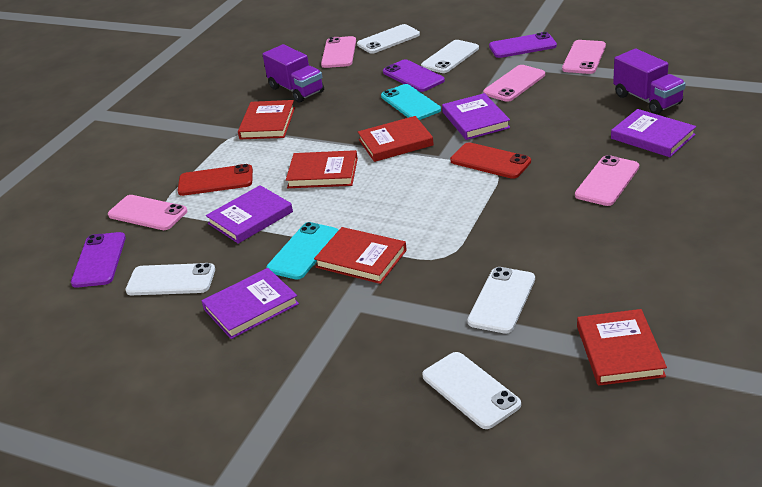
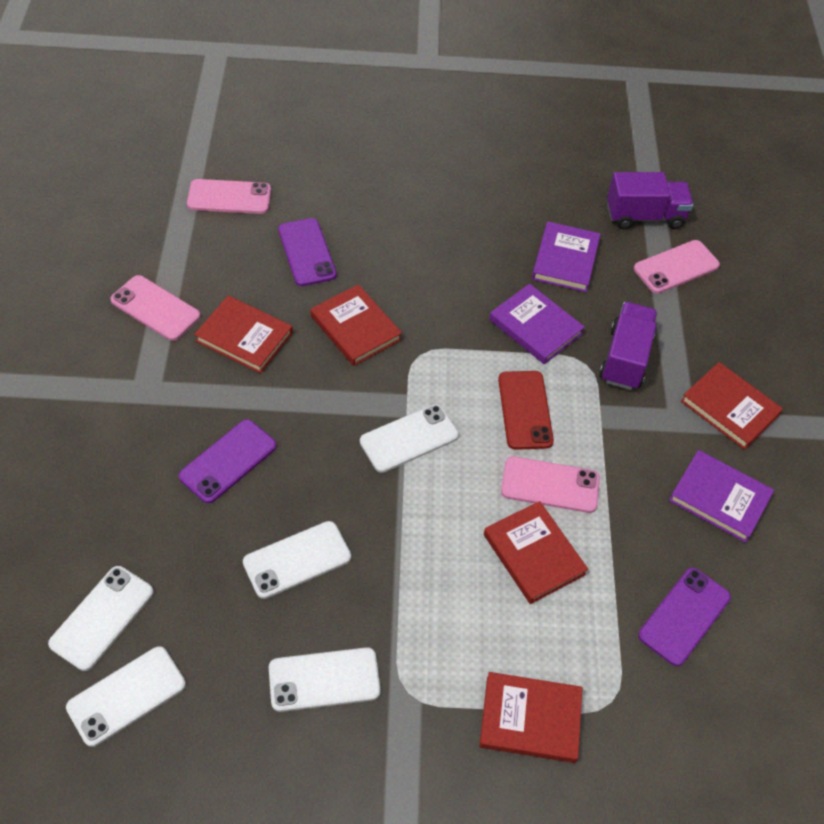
pink phone: [108,195,187,230] [321,36,356,68] [483,65,545,102] [562,40,606,74] [575,155,639,206] = 5 -> [110,275,200,341] [187,179,271,214] [501,456,600,513] [634,240,720,294] = 4
purple book: [201,268,299,339] [206,185,293,244] [442,93,510,140] [611,109,696,157] = 4 -> [489,284,585,364] [532,222,601,292] [669,450,774,543] = 3
red phone: [177,164,253,196] [450,142,531,179] = 2 -> [498,371,554,450] = 1
turquoise phone: [266,222,338,280] [381,84,441,120] = 2 -> none = 0

